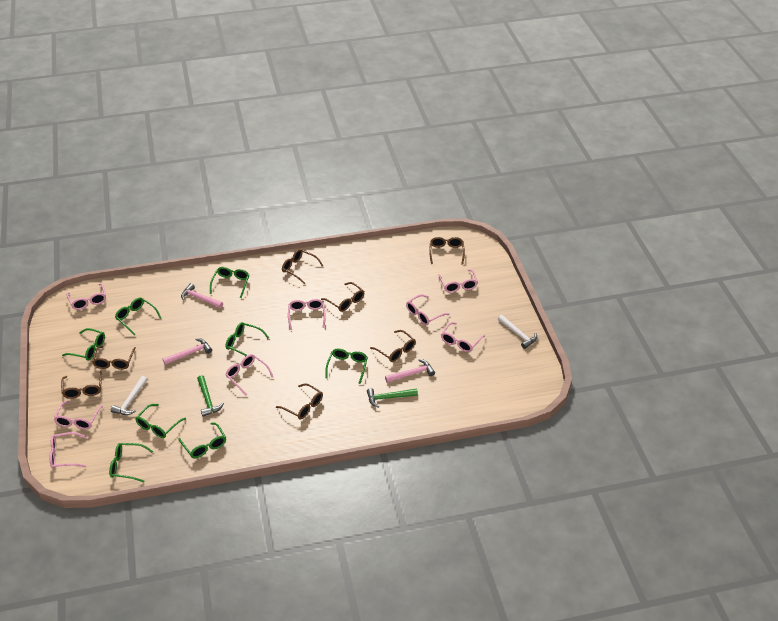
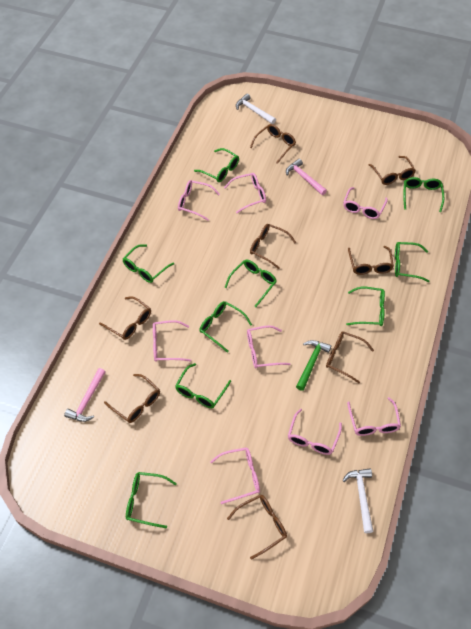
brown glasses: [61,371,102,399] [92,346,136,370] [276,383,323,419] [282,249,323,284] [321,282,364,312] [370,330,416,362] [429,237,465,265] = 7 -> [99,296,151,340] [104,374,160,423] [227,494,287,560] [250,124,296,164] [250,224,296,269] [326,331,374,383] [348,246,394,275] [369,156,416,185] = 8
green glasses: [62,328,105,361] [109,443,153,482] [115,297,161,336] [135,404,186,438] [178,423,226,458] [210,267,249,298] [225,322,269,356] [325,348,368,384] = 8 -> [123,244,174,283] [126,472,177,528] [175,363,231,408] [194,148,239,182] [199,301,252,353] [225,260,277,307] [346,287,385,326] [395,242,429,282] [403,177,444,212] = 9
green hammer: [197,375,224,416] [367,388,418,408] = 2 -> [296,340,331,391] = 1
pink hammer: [163,338,212,365] [181,283,223,308] [385,359,435,383] = 3 -> [64,368,106,422] [286,159,327,195] = 2

